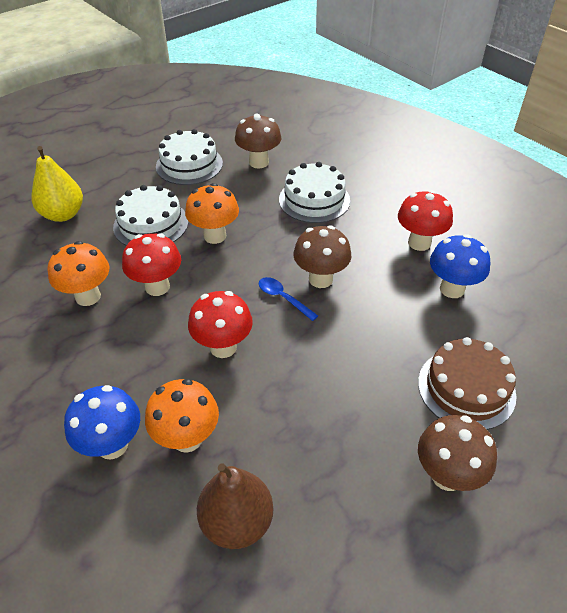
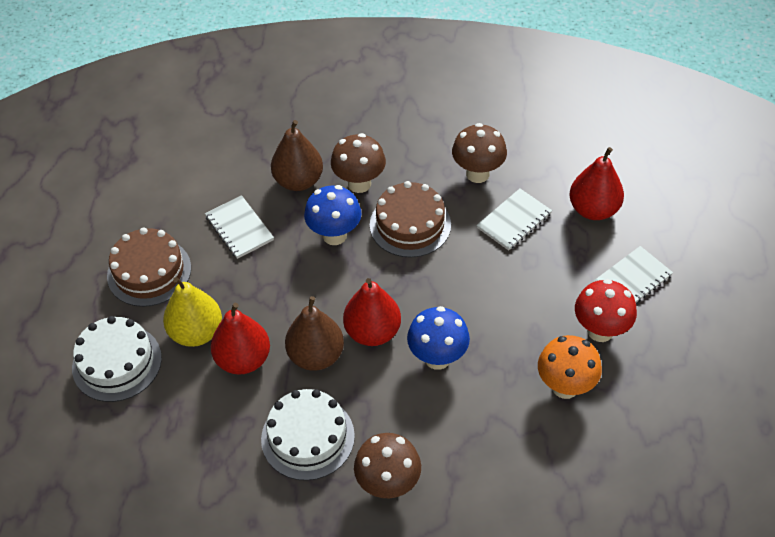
blue spoon: [259,277,318,321] = 1 -> none = 0
brown cake: [418,337,517,430] = 1 -> [107,227,191,307] [370,181,451,258] = 2
brown pear: [197,463,273,549] = 1 -> [271,120,323,191] [285,296,344,371] = 2
orange mushroom: [48,241,109,306] [145,379,219,453] [185,183,239,244] = 3 -> [538,335,602,399] = 1
red mushroom: [122,233,181,296] [188,291,253,358] [398,190,453,251] = 3 -> [575,279,637,342] = 1
red pear: none = 0 -> [211,303,270,374] [343,278,401,346] [569,147,624,220] = 3
white cake: [113,185,188,246] [156,129,223,185] [279,162,350,223] = 3 -> [72,316,162,402] [261,389,355,481] = 2
white notebook: none = 0 -> [205,195,274,259] [477,189,552,251] [593,246,673,302] = 3

